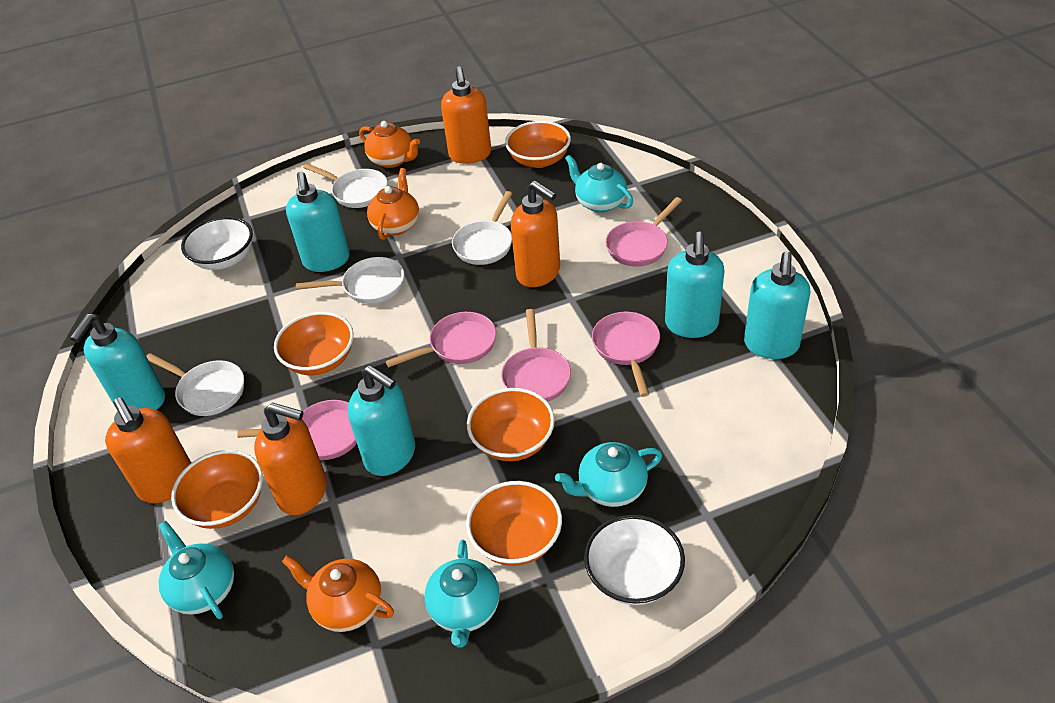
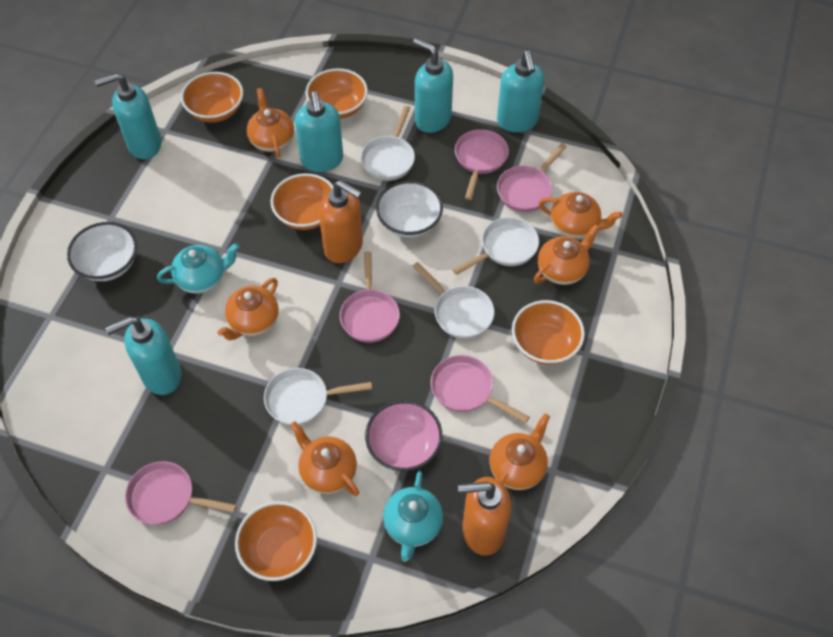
orange soap dispenser: [105,397,191,503] [254,403,327,515] [441,66,491,164] [511,181,560,287] = 4 -> [319,180,363,263] [458,477,511,556] = 2
orange teapot: [282,556,394,632] [359,121,420,168] [367,168,419,240] = 3 -> [218,278,279,341] [247,88,294,158] [290,421,359,496] [489,413,550,490] [534,224,600,285] [538,192,622,238] = 6
pink bowl: none = 0 -> [365,400,442,471] = 1
turquoise teapot: [159,521,234,619] [424,540,500,648] [555,442,662,507] [565,154,633,213] = 4 -> [157,243,240,294] [383,471,443,562] = 2

